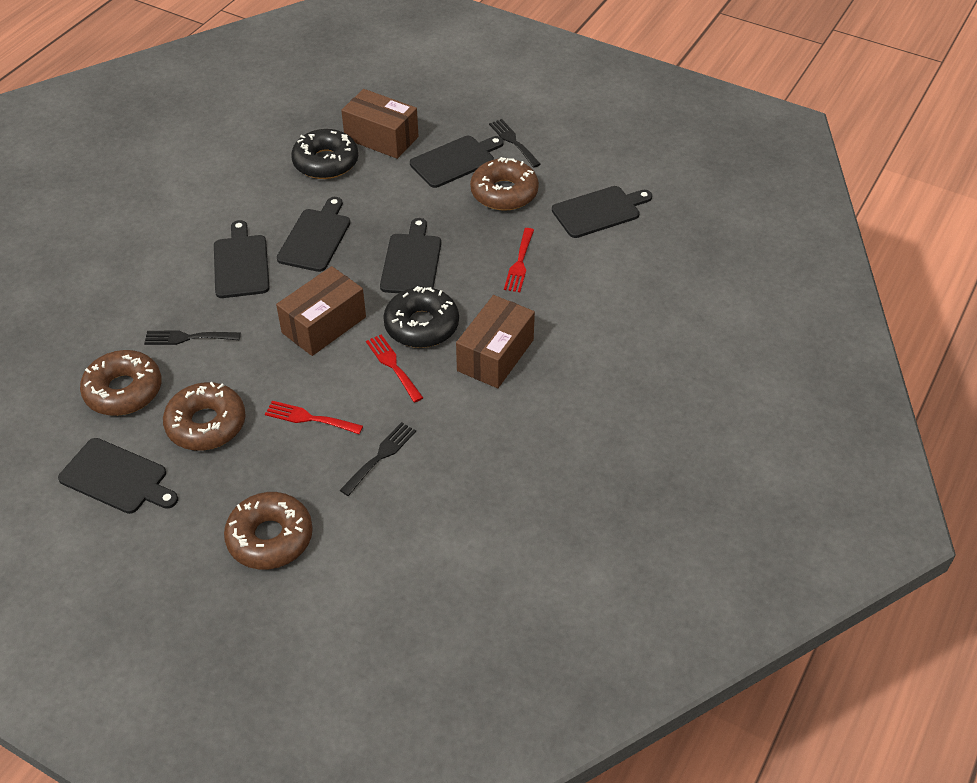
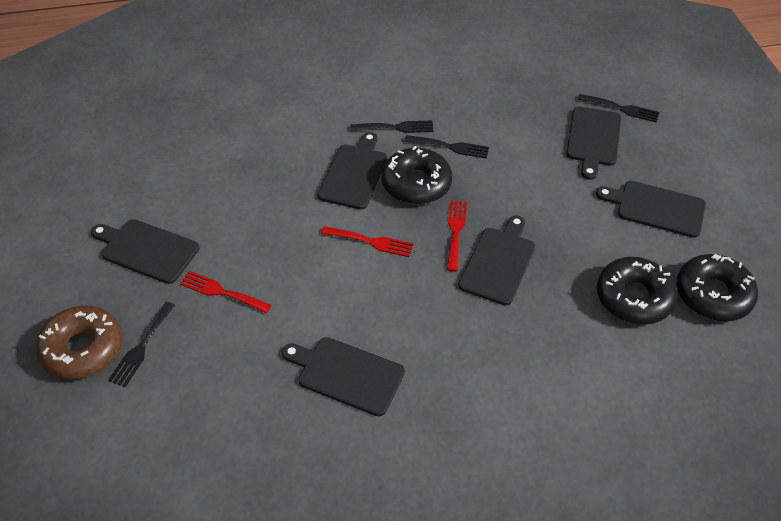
black donut: [291,129,358,179] [383,286,459,348] = 2 -> [382,146,452,204] [597,257,678,325] [676,254,758,321] = 3
black fork: [144,330,241,345] [340,422,416,496] [489,119,541,168] = 3 -> [108,302,175,387] [350,121,434,133] [404,135,489,159] [577,94,659,122] = 4
brown box: [276,266,366,356] [341,89,419,159] [456,295,535,388] = 3 -> none = 0
brown donut: [80,350,162,416] [163,382,246,451] [224,492,313,569] [470,157,539,211] = 4 -> [36,306,122,380] = 1

